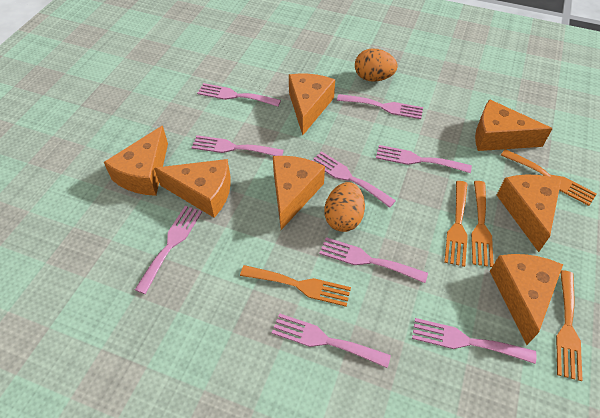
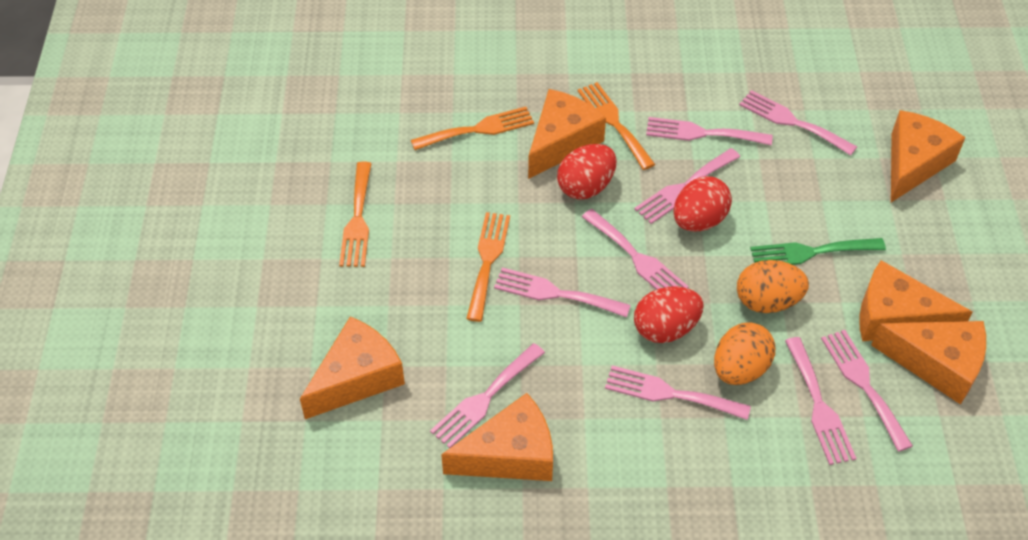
green fork: none = 0 -> [750,238,886,265] = 1
orange cheese: [104,126,168,196] [154,159,231,218] [273,156,325,230] [289,74,335,135] [475,99,552,151] [490,254,563,345] [497,174,561,252] = 7 -> [300,316,405,419] [441,393,553,481] [528,89,606,179] [859,260,972,341] [871,321,986,405] [891,110,966,202] = 6
orange fork: [240,265,351,307] [444,181,468,267] [471,181,494,267] [501,149,597,206] [556,270,583,381] = 5 -> [339,162,372,267] [411,107,534,150] [466,212,510,322] [577,82,655,170] = 4
red egg: none = 0 -> [557,144,616,200] [634,286,704,343] [674,176,732,231] = 3

